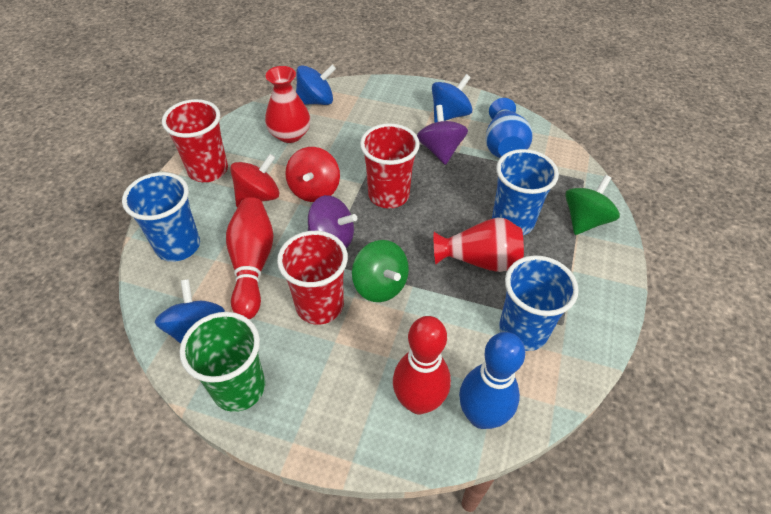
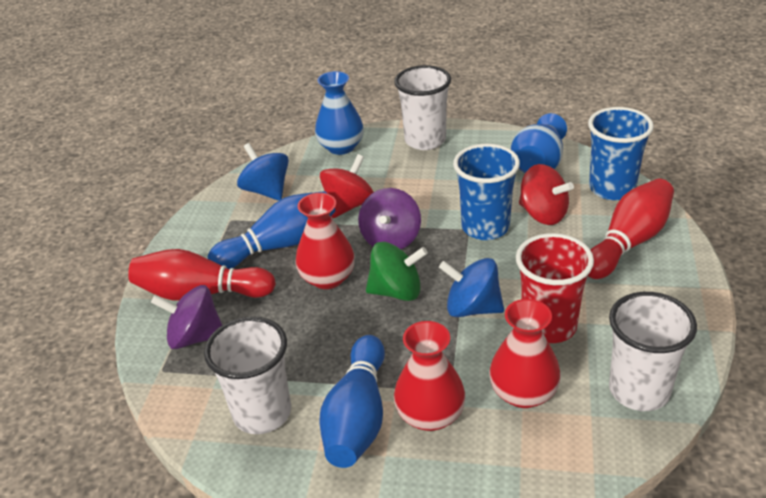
blue bowling pin: [459,332,525,429] = 1 -> [208,191,335,269] [319,335,385,468] = 2
blue cup: [122,172,200,262] [492,149,559,235] [499,255,579,351] = 3 -> [453,144,520,240] [588,107,654,200] = 2
blue spinning top: [155,279,225,344] [296,65,336,105] [432,74,473,123] = 3 -> [237,143,289,201] [439,258,504,317] = 2
blue vase: [485,98,533,158] = 1 -> [315,71,364,155] [511,113,567,173] = 2
green cup: [179,312,265,412] = 1 -> none = 0
green spinning top: [352,240,409,302] [565,175,620,235] = 2 -> [366,242,428,301] = 1
red cup: [162,99,228,182] [277,231,348,325] [360,123,420,208] = 3 -> [516,233,594,343] = 1
red vase: [265,66,310,143] [434,218,524,272] = 2 -> [295,193,355,289] [394,321,466,431] [489,299,561,408] = 3
white cup: none = 0 -> [204,316,291,434] [394,65,451,150] [609,292,697,411] = 3

